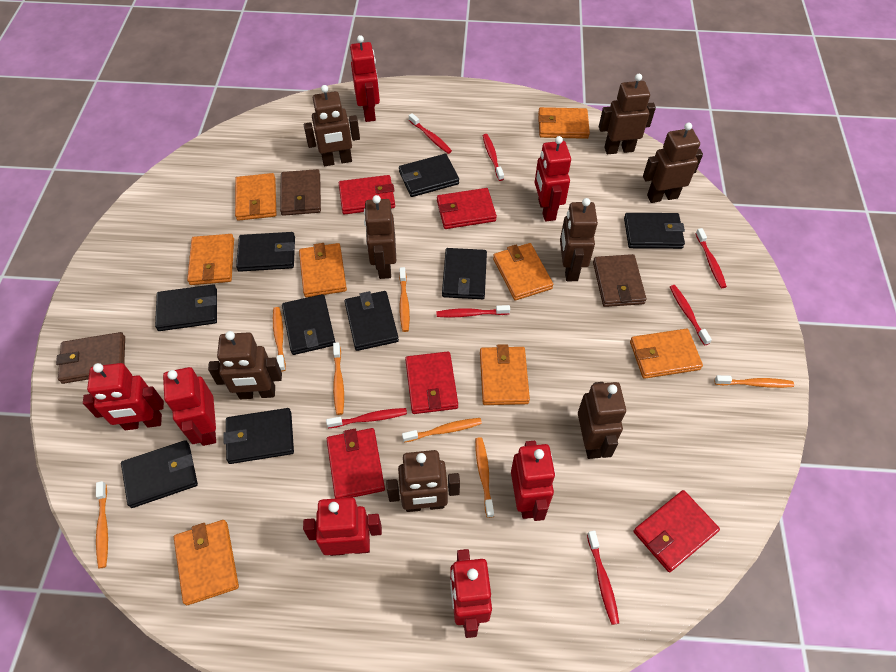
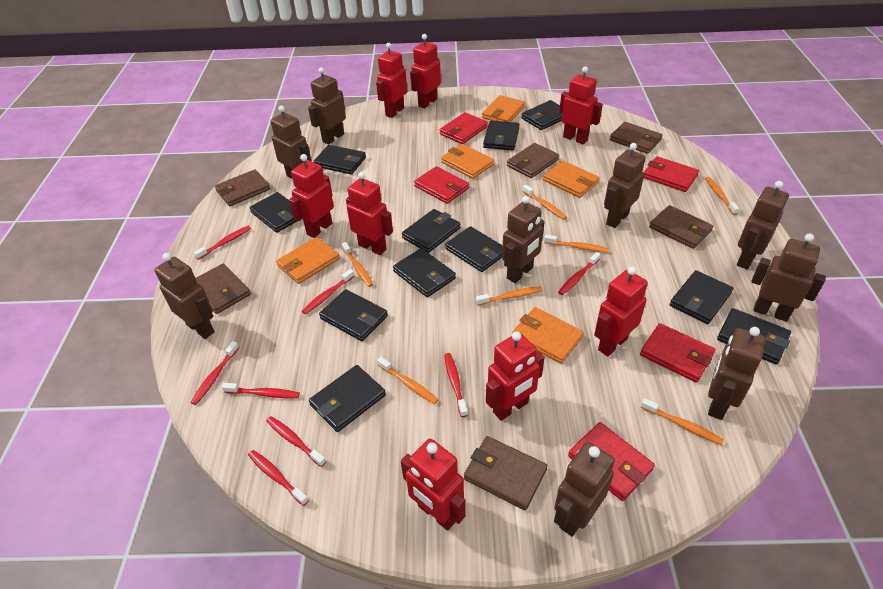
black wallet: [121,440,198,508] [155,284,217,331] [223,408,294,464] [236,232,295,272] [282,294,336,355] [344,291,399,351] [399,154,459,197] [442,248,487,299] [624,213,685,249] = 9 -> [249,192,297,233] [309,365,386,432] [313,145,366,175] [319,289,388,341] [393,248,456,297] [402,209,460,253] [445,226,503,272] [483,120,520,151] [521,100,562,130] [670,270,733,324] [717,308,791,364] = 11
brown robot: [208,331,282,400] [304,85,360,166] [364,195,396,279] [386,450,460,512] [560,198,598,281] [578,382,626,459] [599,74,656,154] [643,123,703,203] = 8 -> [154,253,215,339] [271,105,311,179] [308,67,346,144] [502,196,545,283] [554,442,615,537] [604,143,646,228] [708,327,766,420] [737,181,789,269] [751,233,826,322] = 9
brown wallet: [56,332,125,384] [280,169,321,216] [593,254,646,307] = 3 -> [196,264,251,314] [215,169,270,206] [464,436,547,510] [507,143,559,178] [610,122,663,154] [649,205,713,249] = 6
orange wallet: [174,520,239,605] [187,234,234,285] [235,173,276,221] [299,243,347,298] [480,344,530,405] [493,243,553,300] [538,107,590,139] [630,329,703,379] = 8 -> [276,237,340,284] [441,144,494,179] [482,95,525,122] [512,307,584,364] [543,161,600,198] = 5
red robot: [83,363,164,430] [163,367,216,446] [303,497,382,556] [350,35,380,122] [450,549,492,638] [511,441,555,521] [535,136,571,222] = 7 -> [289,154,334,238] [346,172,393,255] [376,43,407,118] [401,439,466,531] [410,34,441,108] [486,331,545,421] [559,66,603,144] [594,266,648,356] = 8
red toothbrush: [326,408,407,428] [409,113,452,154] [436,305,510,318] [483,134,504,181] [587,531,619,625] [670,285,712,346] [695,228,727,288] = 7 -> [191,341,239,405] [194,226,251,260] [222,383,300,398] [248,450,309,506] [266,416,326,467] [302,269,354,314] [444,353,468,417] [558,252,600,295] = 8

